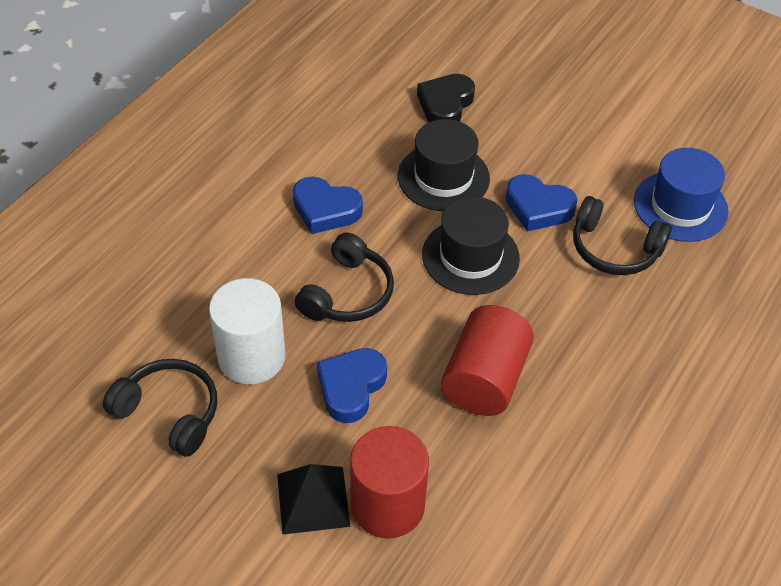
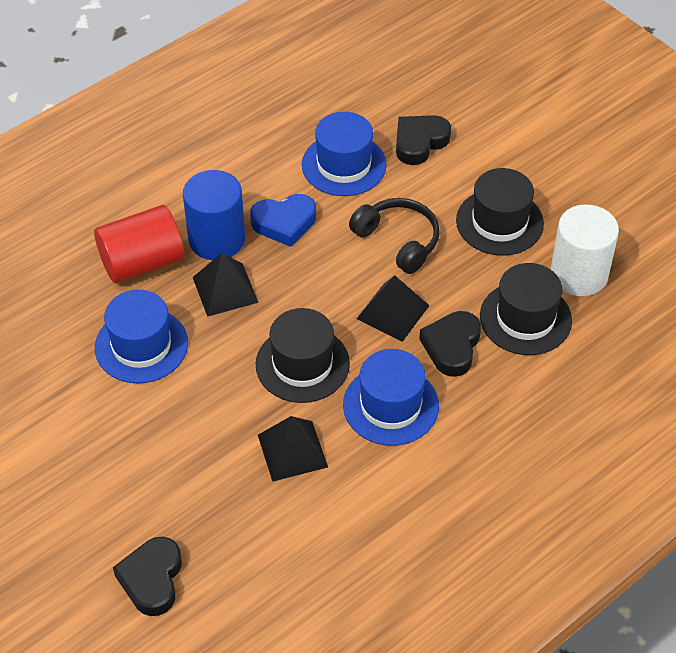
black hat: [398,119,490,211] [422,196,520,295] = 2 -> [256,308,350,403] [456,168,544,256] [480,263,572,355] = 3
black headphones: [103,359,217,457] [295,233,394,322] [573,196,672,275] = 3 -> [349,198,440,274] = 1
black heart: [417,74,475,122] = 1 -> [113,537,182,616] [396,115,451,165] [419,311,481,377] = 3
black pyramid: [277,464,350,535] = 1 -> [193,253,259,317] [258,416,328,482] [357,275,429,342] = 3
blue cylinder: none = 0 -> [183,170,245,260] = 1
blue hat: [634,148,729,242] = 1 -> [95,290,188,384] [302,112,387,196] [343,349,439,446] = 3
blue heart: [293,177,363,234] [317,348,387,423] [506,174,578,231] = 3 -> [250,194,316,247] = 1
red cylinder: [350,426,429,539] [441,305,534,416] = 2 -> [94,205,184,283] = 1

